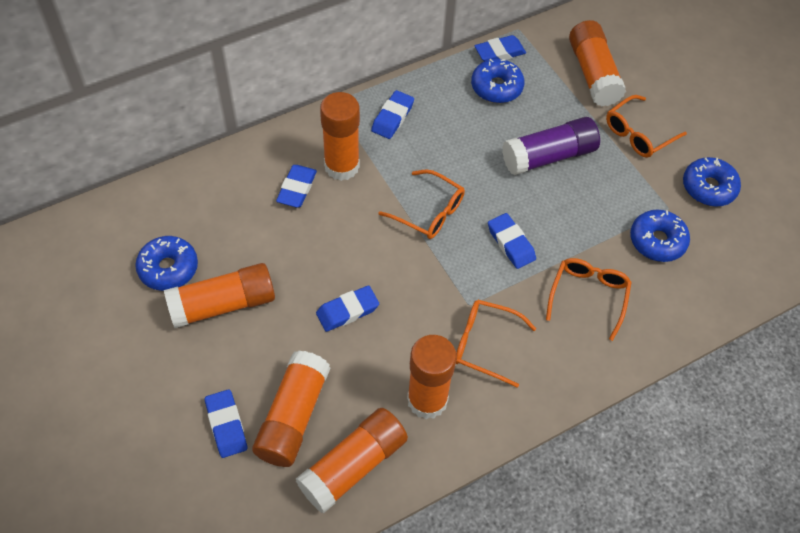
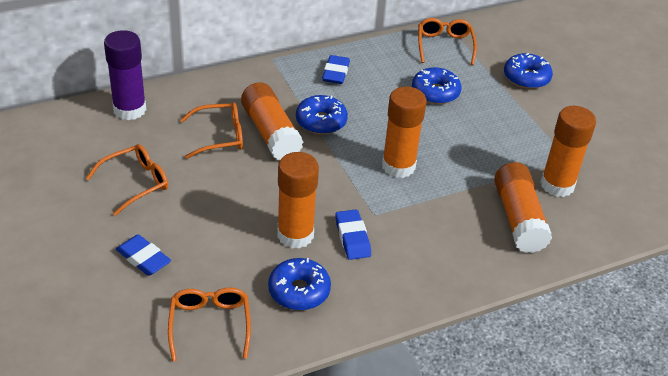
blue eraser: [205,389,247,458] [276,165,317,208] [316,285,379,332] [371,90,414,139] [474,35,526,61] [488,213,536,269] = 6 -> [116,234,171,276] [322,55,350,84] [335,209,371,260] = 3
orange glue stick: [164,263,275,328] [252,350,330,467] [296,408,408,513] [320,92,360,181] [407,335,457,419] [569,20,626,106] = 6 -> [241,82,303,160] [277,152,319,249] [382,86,427,178] [494,162,552,253] [540,106,596,197] = 5

